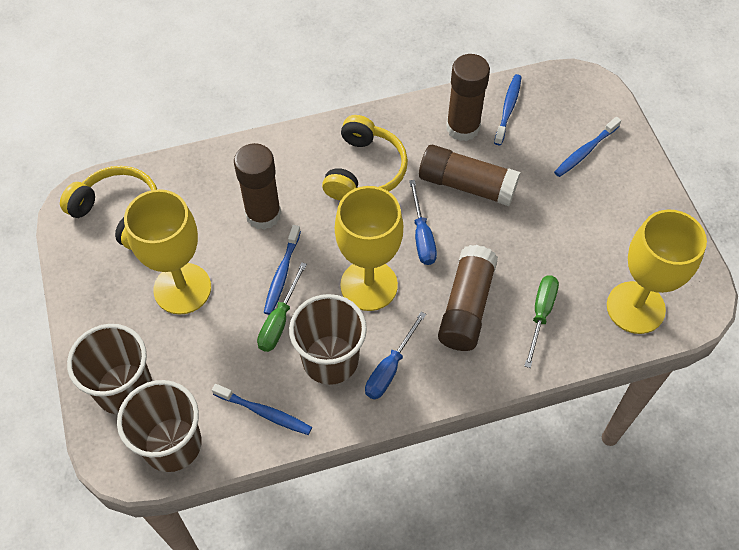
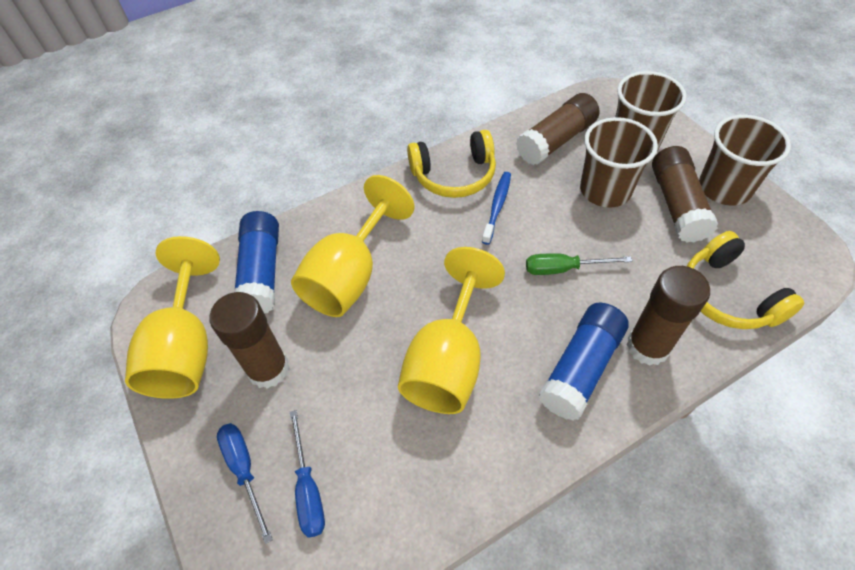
blue glue stick: none = 0 -> [234,211,279,313] [538,303,629,421] = 2
blue toothbrush: [212,384,312,435] [264,225,301,315] [494,74,522,145] [554,117,621,177] = 4 -> [482,172,511,245] = 1
green screwdriver: [257,262,307,352] [524,275,559,368] = 2 -> [526,253,632,275] = 1

